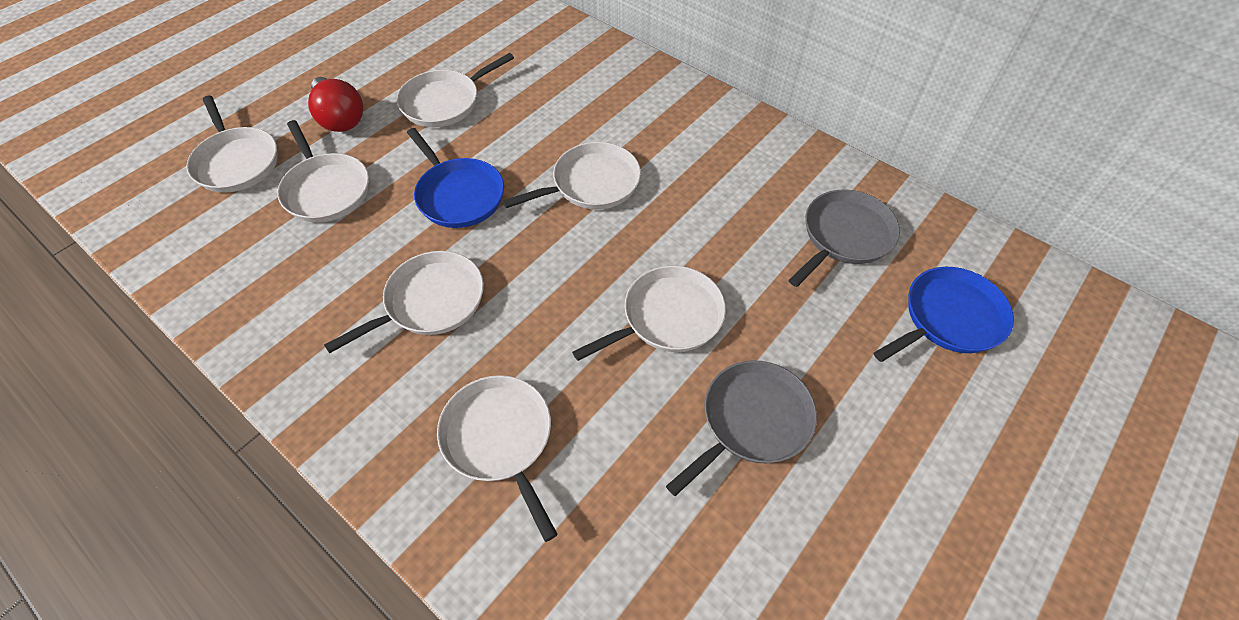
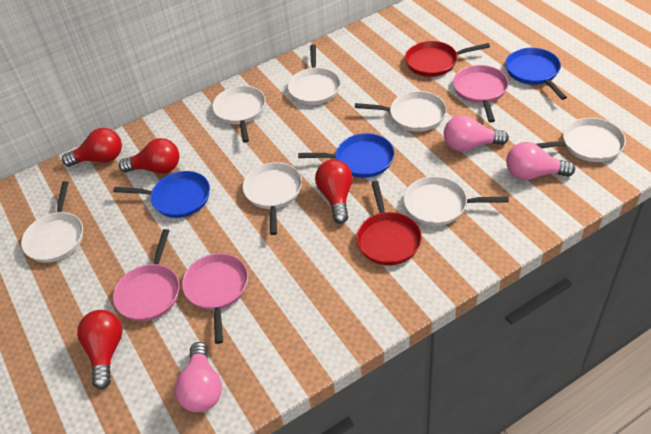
blue pan: [407,128,504,228] [874,267,1014,362] = 2 -> [113,171,210,218] [298,133,394,178] [505,48,567,100] = 3
grey pan: [666,360,817,496] [789,190,900,287] = 2 -> none = 0
pink light bulb: none = 0 -> [175,342,222,412] [444,115,509,151] [506,142,575,180] = 3
pink pan: none = 0 -> [113,229,179,321] [182,253,248,344] [453,65,509,123] = 3
red light bulb: [308,77,363,132] = 1 -> [62,128,122,167] [77,310,122,389] [119,138,179,174] [315,159,353,224] = 4
red pan: none = 0 -> [356,181,422,265] [405,41,490,77] = 2

